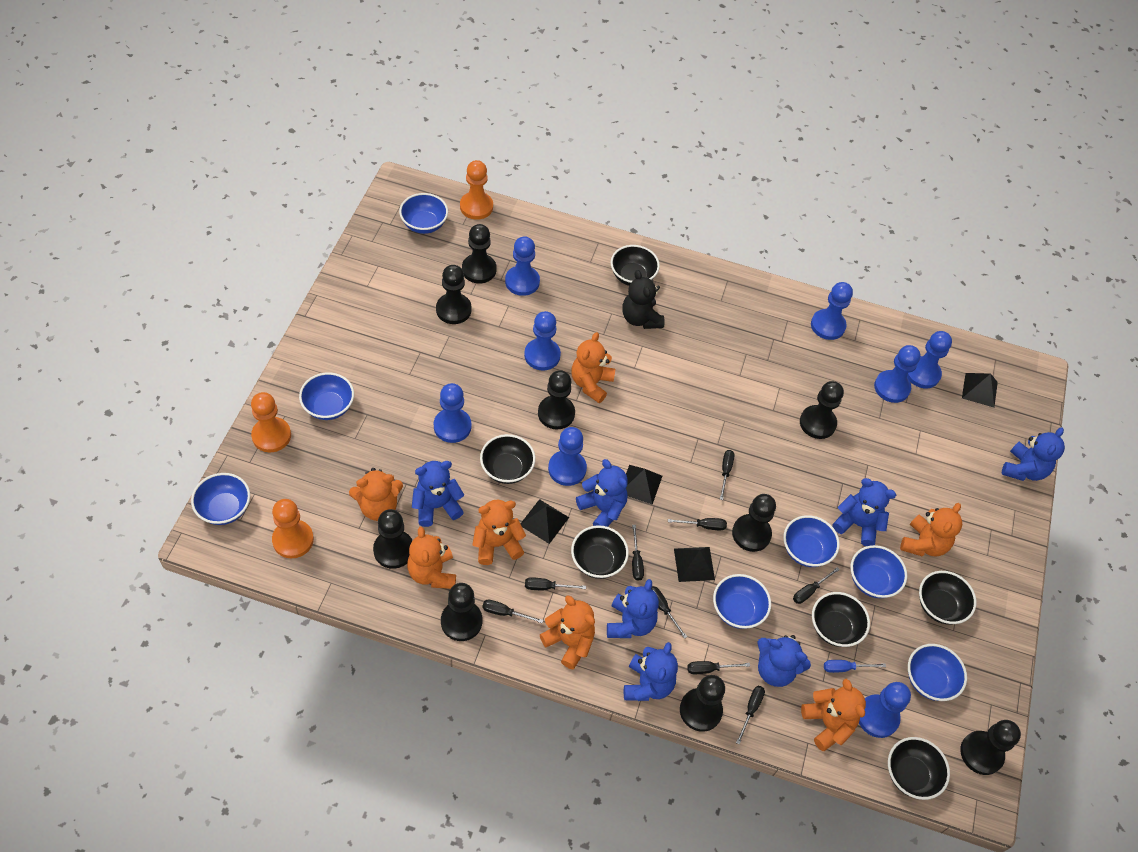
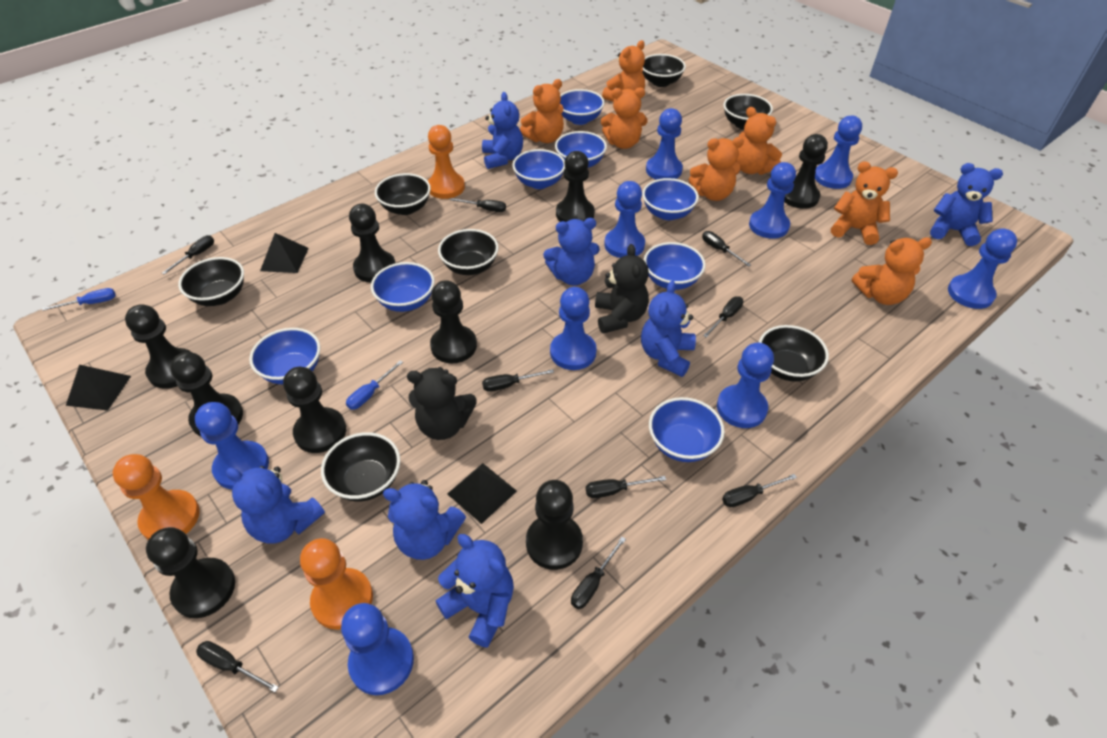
black bowl: [480,434,536,484] [571,525,629,579] [611,245,660,286] [812,592,870,647] [888,737,950,800] [919,571,976,625] = 6 -> [178,257,244,306] [321,432,400,501] [375,173,431,215] [438,229,499,275] [642,54,686,87] [723,94,773,130] [759,325,829,382] = 7
black pyramid: [521,499,569,544] [626,465,662,505] [674,547,715,582] [962,373,998,408] = 4 -> [66,365,131,411] [260,233,309,273] [447,463,517,524] = 3
black teddy bear: [622,270,665,329] = 1 -> [407,367,477,440] [595,244,649,334] = 2
blue bowl: [191,473,250,525] [299,373,354,420] [399,193,448,234] [713,574,771,629] [783,515,840,567] [850,545,907,598] [908,644,967,701] = 7 -> [249,328,321,384] [371,262,435,312] [512,149,565,189] [555,131,607,168] [560,89,605,125] [642,178,699,220] [644,242,706,290] [649,397,725,462] = 8
blue pawn: [434,383,471,443] [505,236,540,296] [524,311,561,371] [548,427,587,486] [811,282,853,340] [859,682,911,738] [874,345,921,403] [907,331,952,388] = 8 -> [195,402,269,489] [341,603,414,695] [550,287,597,370] [604,181,645,258] [646,108,683,180] [717,343,774,428] [749,162,796,239] [815,116,862,189] [948,228,1017,309] = 9
blue screwdriver: [824,660,886,673] = 1 -> [42,288,116,311] [346,360,403,410] = 2

